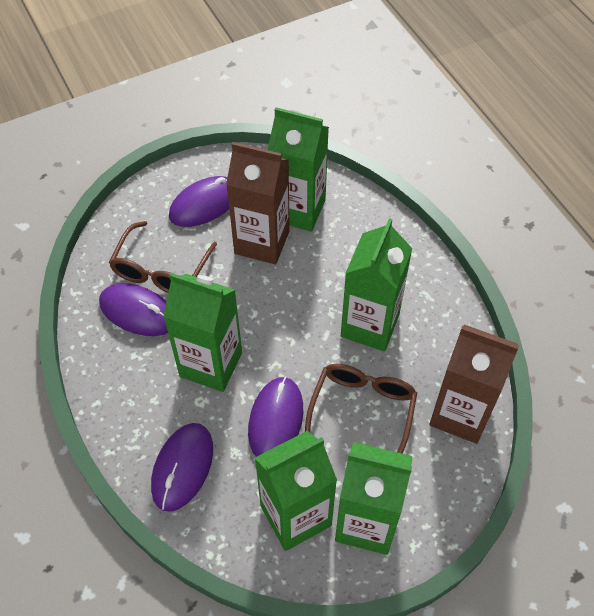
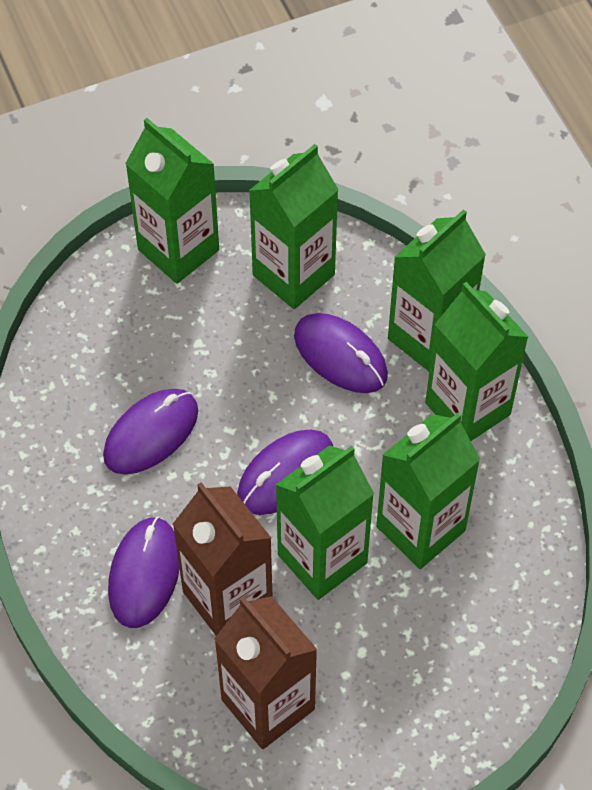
brown glasses: [109,221,217,293] [305,364,417,454] = 2 -> none = 0
green carton: [163,273,242,392] [255,431,337,551] [268,107,329,232] [335,442,413,555] [341,218,413,351] = 5 -> [125,118,219,284] [249,144,339,309] [275,445,374,600] [376,412,481,569] [388,209,486,371] [425,282,528,441] = 6

